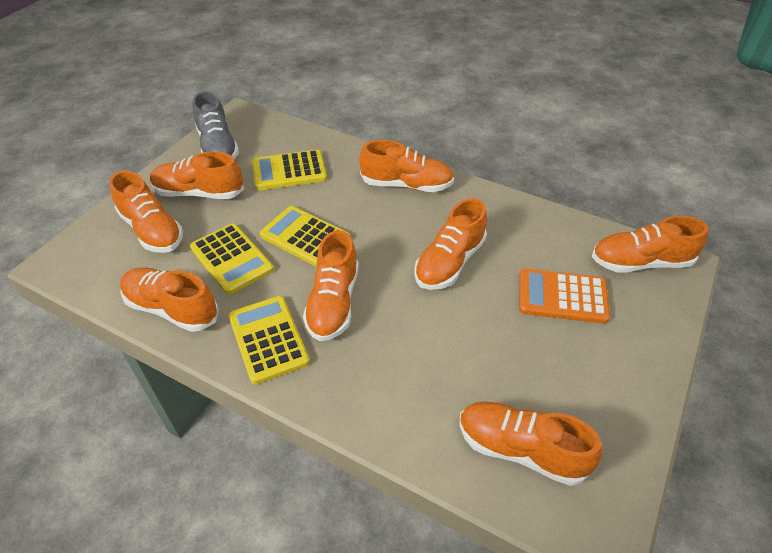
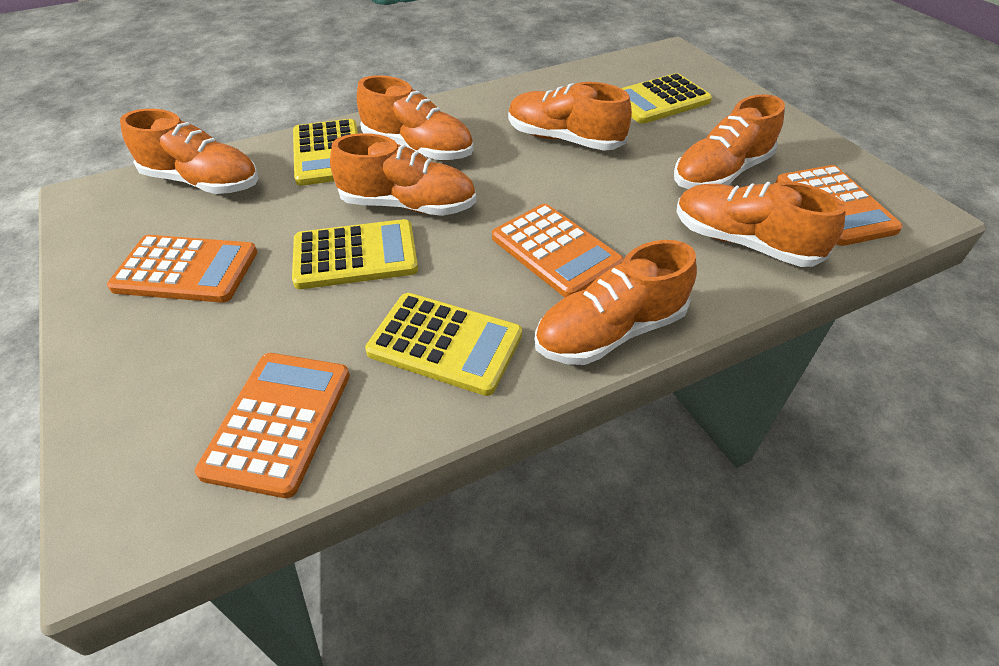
grey shoe: [192,91,239,159] = 1 -> none = 0
orange calculator: [519,269,610,324] = 1 -> [107,235,257,303] [195,353,350,498] [492,204,624,297] [776,165,903,246] = 4
orange shoe: [109,171,183,253] [120,267,219,332] [150,152,244,199] [303,230,359,341] [359,140,454,192] [414,198,487,290] [460,401,602,486] [592,216,709,273] = 8 -> [120,109,258,194] [330,133,476,216] [357,75,473,160] [508,82,632,151] [534,240,697,365] [674,94,785,189] [677,182,846,267] = 7

